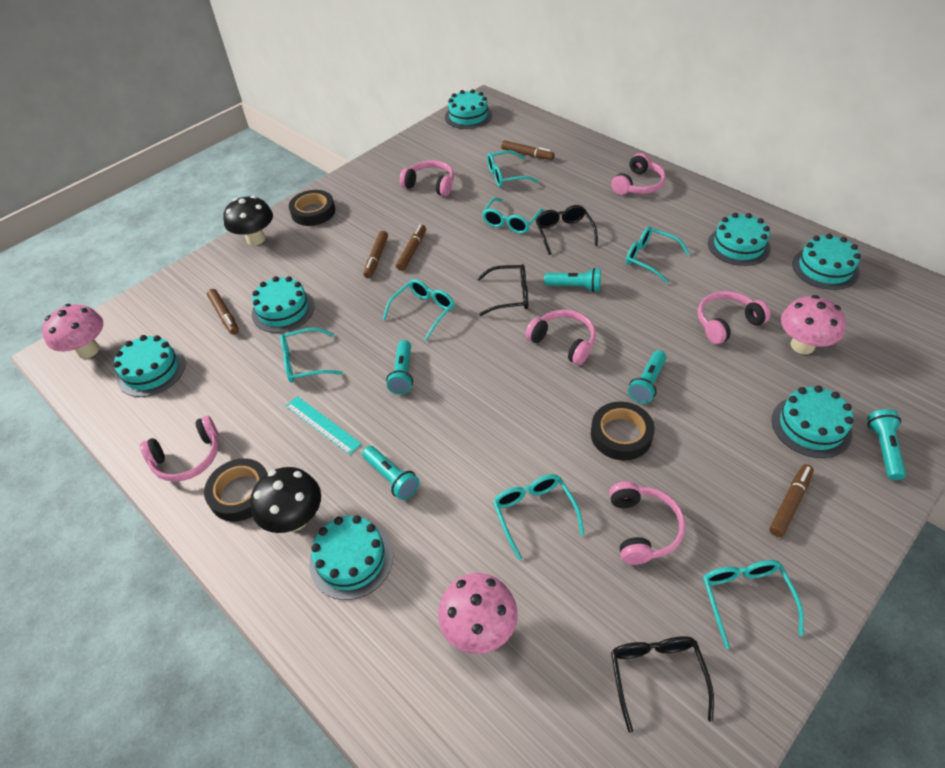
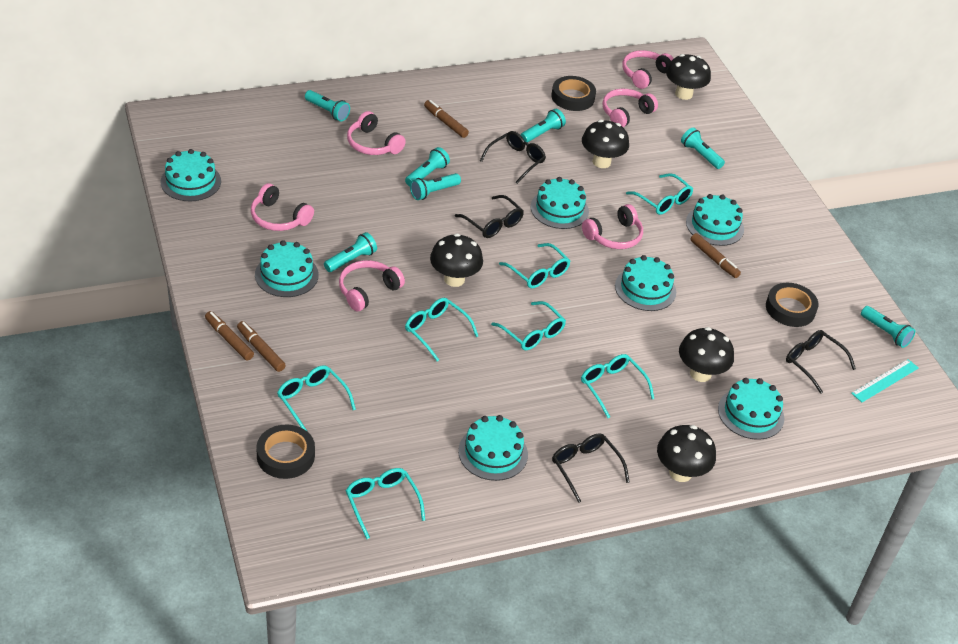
black glasses: [477,264,528,316] [536,205,598,255] [611,636,714,733] = 3 -> [455,195,524,238] [480,131,546,184] [552,434,629,503] [786,330,856,394] = 4
black mushroom: [223,196,273,246] [250,467,321,533] = 2 -> [430,233,483,287] [582,120,629,168] [657,425,716,482] [666,54,711,100] [679,327,734,382] = 5
brown marker: [207,289,239,335] [363,231,388,278] [396,225,426,271] [501,140,555,160] [769,464,814,537] = 5 -> [205,311,254,360] [237,321,286,372] [424,100,469,138] [690,233,741,278] = 4
pink mushroom: [42,304,103,359] [438,573,517,654] [781,295,846,354] = 3 -> none = 0
turquoise flashlight: [362,446,420,500] [386,340,413,394] [544,268,601,292] [628,350,667,403] [867,409,906,480] = 5 -> [305,90,350,121] [324,232,377,272] [405,147,450,186] [410,173,461,200] [521,109,566,143] [681,127,725,169] [861,306,915,348] = 7

